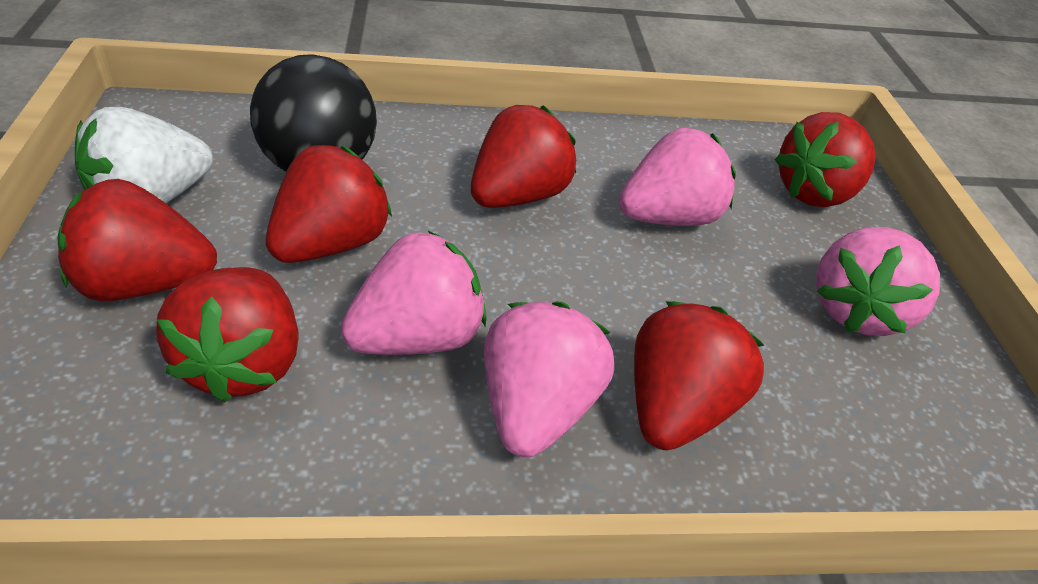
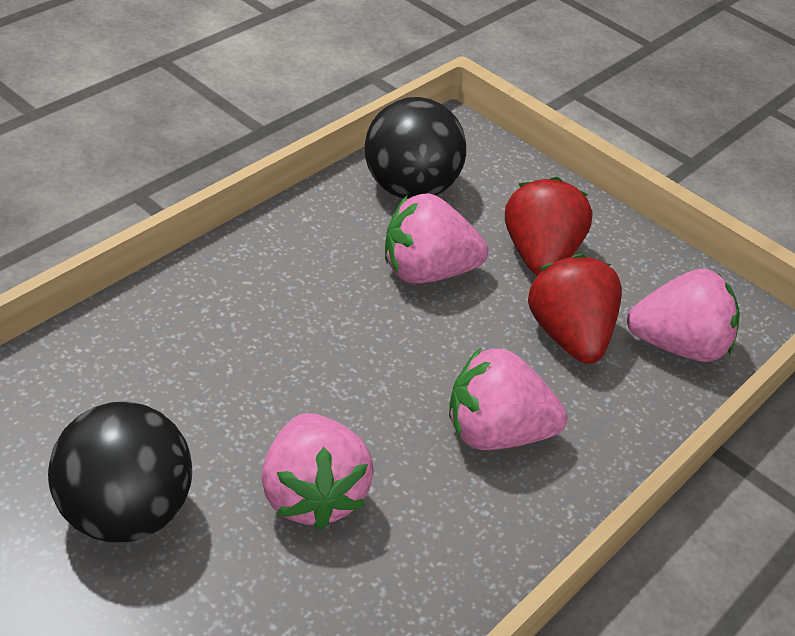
black ball: [250,54,377,172] = 1 -> [48,401,192,542] [365,97,466,199] = 2
red strawberry: [57,179,217,301] [156,267,299,403] [266,145,392,263] [471,105,576,208] [634,301,764,451] [775,112,876,207] = 6 -> [505,177,593,276] [528,254,622,364] = 2
white strawberry: [75,107,213,203] = 1 -> none = 0

